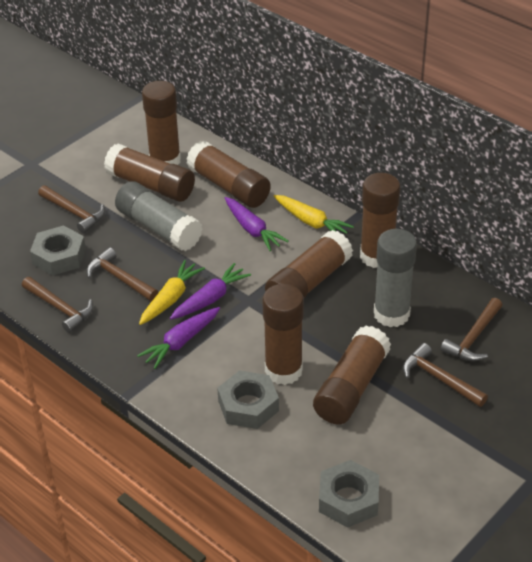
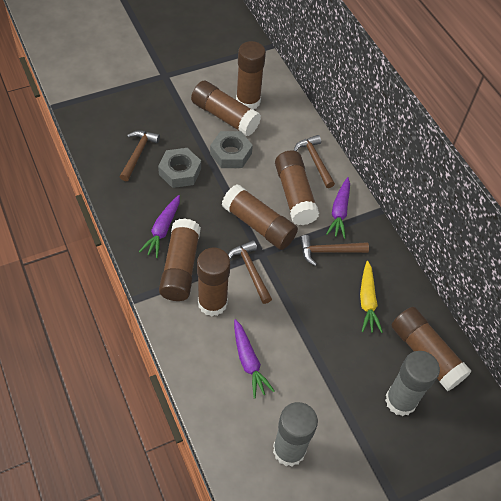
brown hammer: [22,277,94,333] [38,185,105,233] [87,247,159,301] [403,343,488,407] [441,298,503,361] = 5 -> [120,130,160,181] [228,240,272,304] [294,135,335,188] [300,235,369,266] = 4
grey nut: [30,226,86,275] [217,370,279,429] [319,460,379,528] = 3 -> [158,148,201,188] [210,131,253,168] = 2
yellow carrot: [139,260,205,325] [274,195,354,234] = 2 -> [360,261,383,333] = 1

